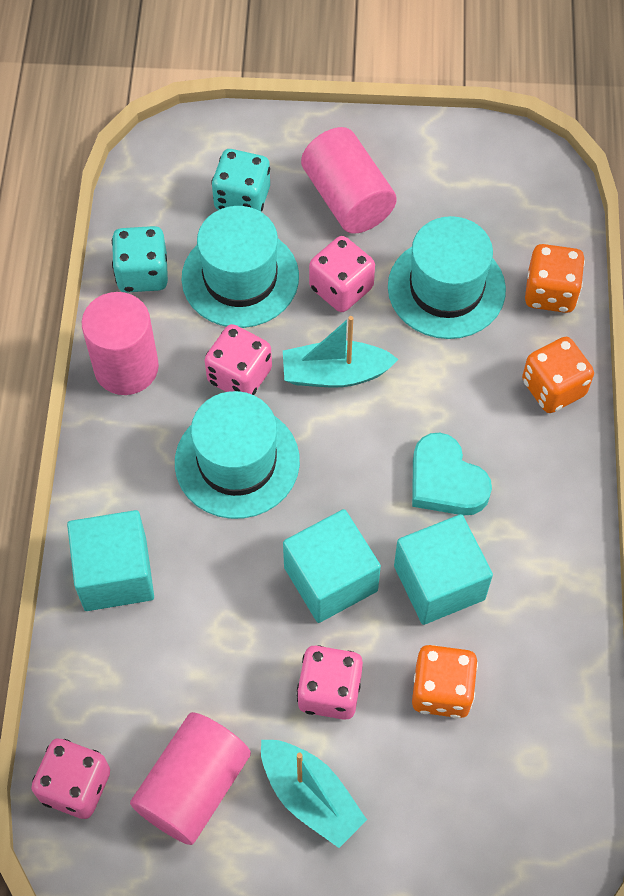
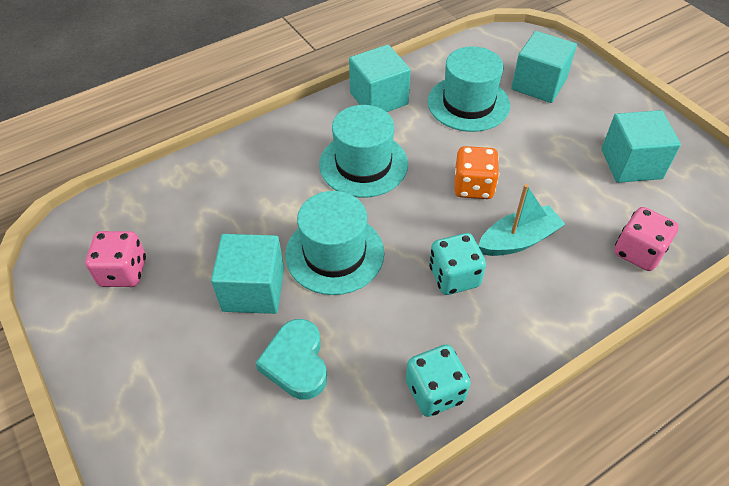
orange dice: [412,645,478,718] [522,337,594,413] [525,244,585,313] = 3 -> [454,146,499,199] = 1
pink cylinder: [82,292,159,395] [130,712,251,845] [301,127,397,234] = 3 -> none = 0
pink dice: [31,738,110,819] [205,324,272,395] [297,645,363,720] [309,236,375,312] = 4 -> [85,231,146,287] [614,207,679,271] = 2
turquoise boat: [261,740,367,848] [283,316,398,388] = 2 -> [478,184,565,256] = 1
turquoise cube: [67,510,154,611] [283,509,381,623] [394,514,493,625] = 3 -> [211,234,284,314] [349,45,411,112] [511,31,577,103] [601,110,681,183] = 4

